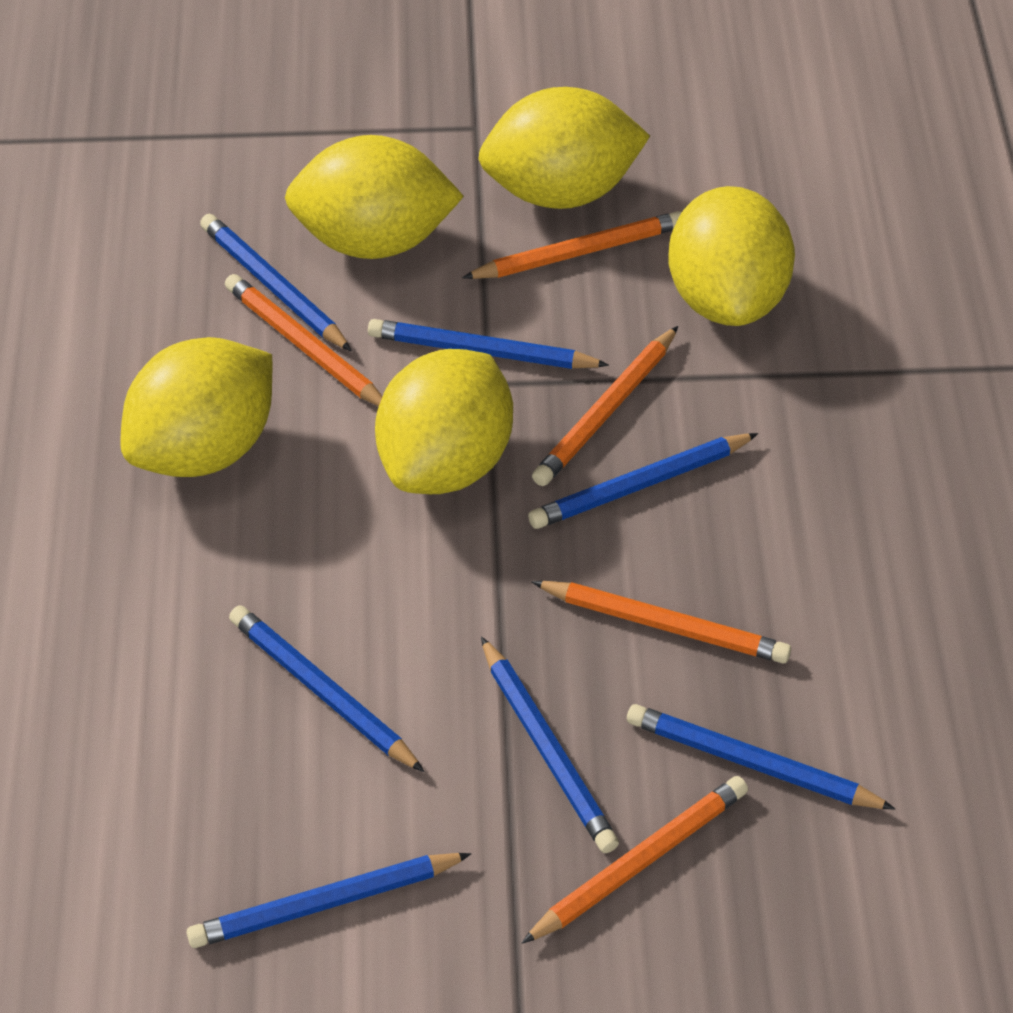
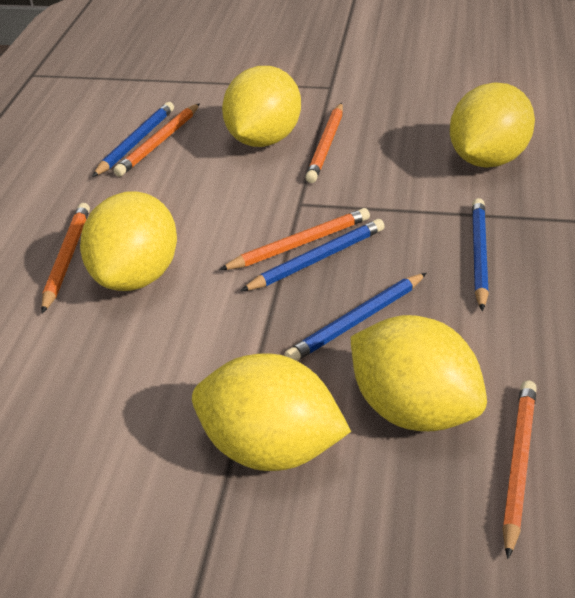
blue pencil: [186,853,471,948] [200,214,352,352] [229,606,425,772] [368,319,609,369] [481,637,619,853] [528,433,758,529] [627,704,895,809] = 7 -> [92,102,174,177] [241,219,385,291] [284,273,426,361] [472,198,489,311] = 4

